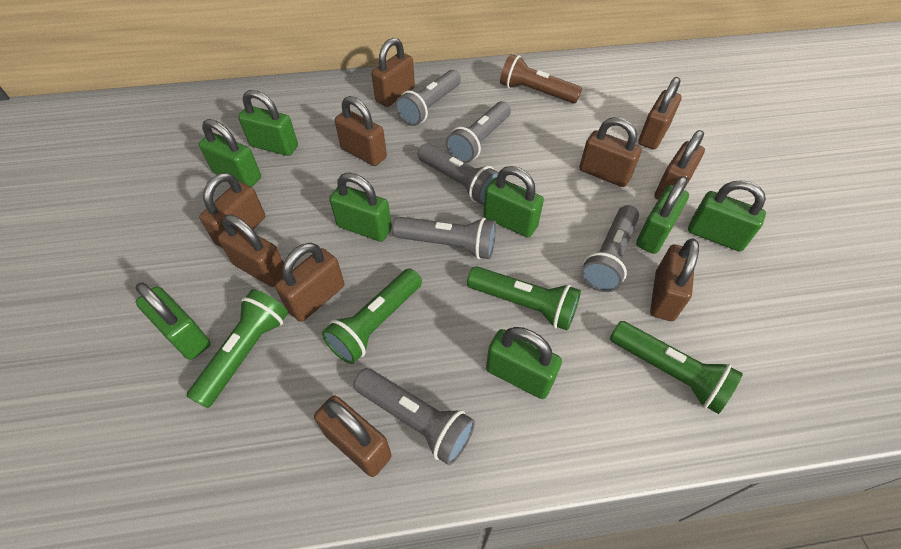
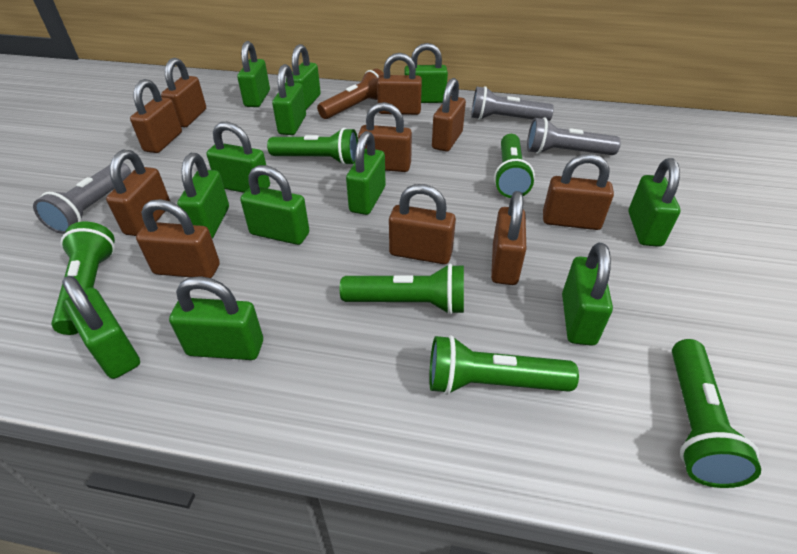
green flashlight: [186,289,288,408] [322,269,422,364] [467,266,581,331] [610,321,743,414] = 4 -> [51,221,115,335] [267,128,358,165] [340,264,464,315] [429,335,579,395] [494,134,535,198] [672,339,761,488] = 6
green padlock: [136,283,210,360] [199,119,261,187] [238,90,298,156] [330,173,392,242] [483,166,544,237] [486,327,562,399] [636,176,689,254] [688,180,766,252] = 8 -> [62,276,140,379] [169,276,263,360] [177,153,229,238] [207,122,270,193] [237,41,270,107] [240,165,309,245] [272,64,306,135] [286,44,321,110] [346,131,386,215] [404,43,448,103] [562,243,613,346] [629,158,681,247] = 12
grey flashlight: [353,368,475,465] [392,217,496,259] [396,70,461,126] [418,143,499,205] [446,101,511,163] [581,205,639,292] = 6 -> [33,163,131,234] [471,86,554,121] [527,118,621,155] = 3

